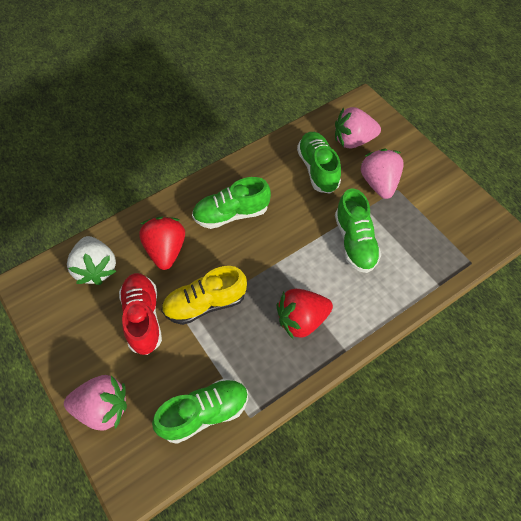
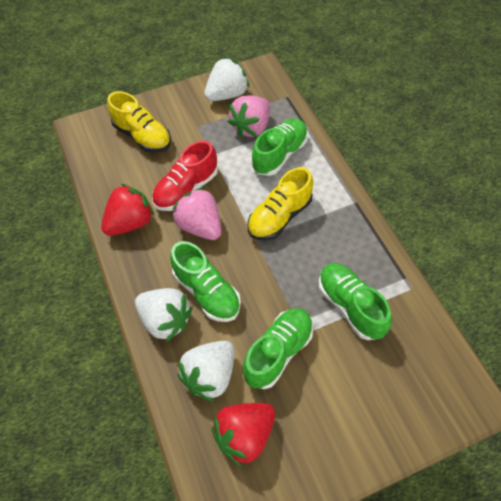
pink strawberry: [64,375,127,430] [335,107,381,148] [361,149,404,199] = 3 -> [173,187,222,240] [228,96,270,138] = 2
white strawberry: [67,236,116,285] = 1 -> [135,288,193,341] [178,341,234,402] [204,57,249,101] = 3
yellow shoe: [161,266,247,325] = 1 -> [107,91,171,153] [248,167,313,240] = 2

